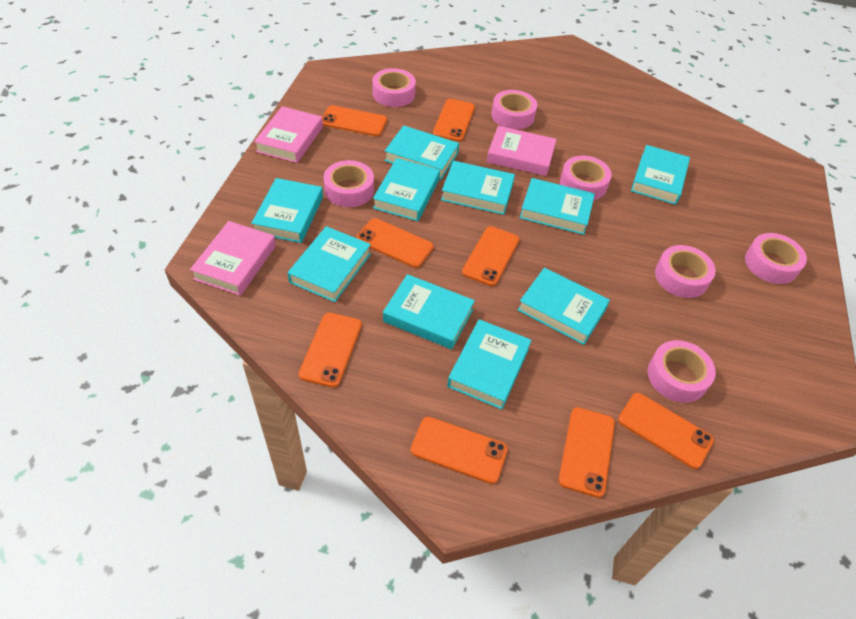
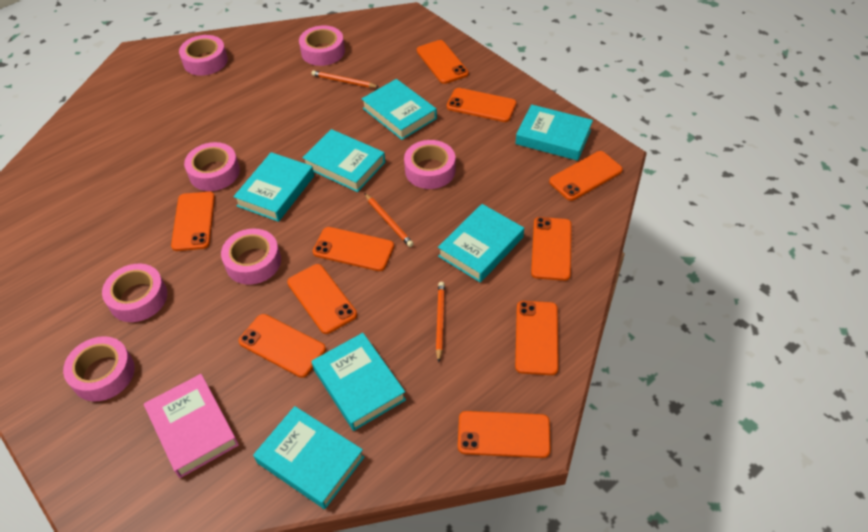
orange pencil: none = 0 -> [311,70,379,88] [364,193,414,247] [436,282,445,363] = 3
orange phone: [299,313,362,388] [322,105,387,136] [356,218,434,268] [411,417,508,484] [433,99,475,142] [462,226,519,286] [559,407,615,498] [618,393,714,469] = 8 -> [171,192,215,251] [239,314,326,378] [287,264,357,334] [313,227,394,271] [417,40,469,84] [447,88,517,122] [458,411,551,458] [515,301,559,375] [531,217,572,281] [549,151,623,201] = 10
pink book: [190,221,276,296] [254,106,323,163] [487,126,557,176] = 3 -> [144,374,239,478] = 1
turquoise book: [251,178,323,243] [288,226,371,302] [373,158,440,221] [383,274,475,349] [385,125,459,180] [441,161,515,215] [447,319,532,410] [518,268,610,345] [520,178,595,235] [631,145,690,205] = 10 -> [233,152,314,222] [253,406,364,509] [302,129,385,192] [311,333,406,431] [362,79,437,140] [438,204,524,283] [515,104,593,161] = 7

